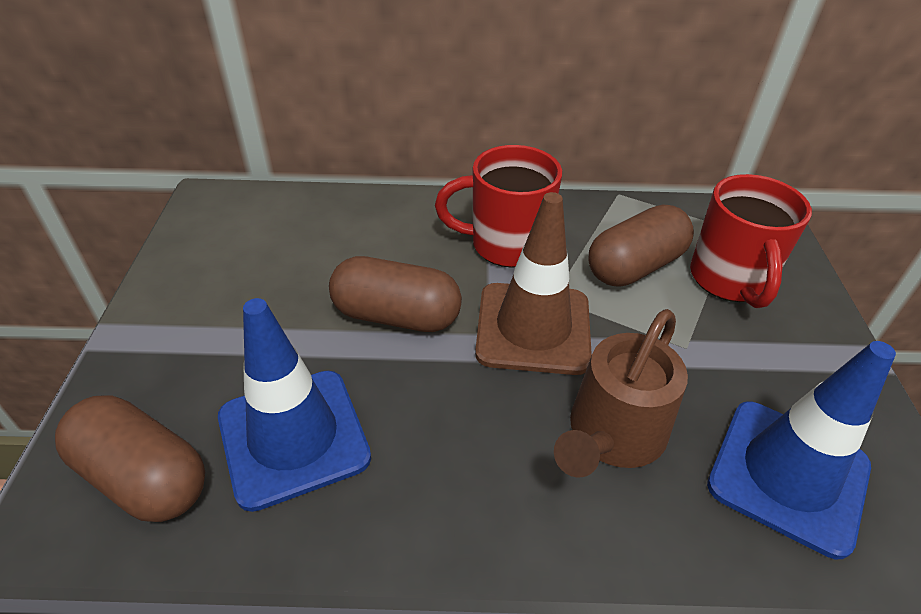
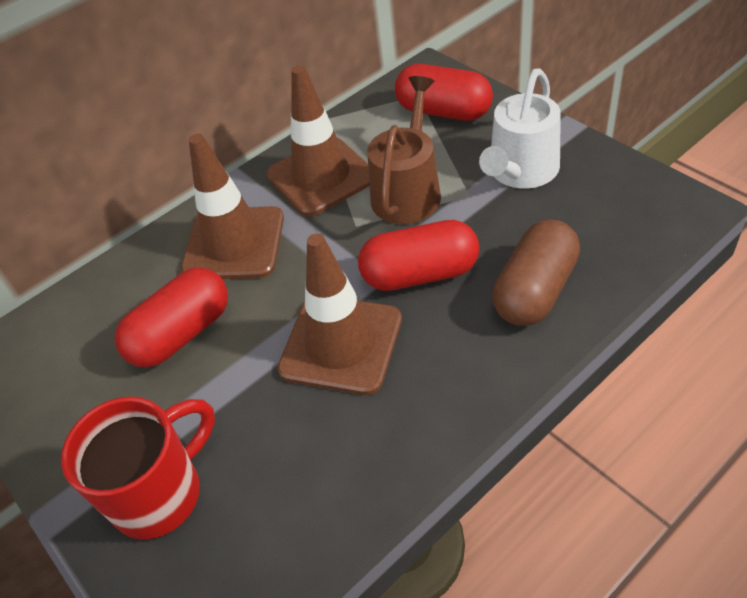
blue traffic cone: [218,298,371,512] [707,341,896,559] = 2 -> none = 0
brown capsule: [55,395,205,522] [329,256,462,332] [589,204,694,287] = 3 -> [492,219,580,326] = 1
brown traffic cone: [475,192,592,375] = 1 -> [181,134,284,279] [267,65,370,217] [277,233,402,395] = 3
red capsule: none = 0 -> [115,267,228,367] [358,220,479,291] [395,64,493,121] = 3
red mug: [435,145,562,268] [690,174,812,308] = 2 -> [61,397,215,540] = 1
white watering can: none = 0 -> [479,68,561,188] = 1

